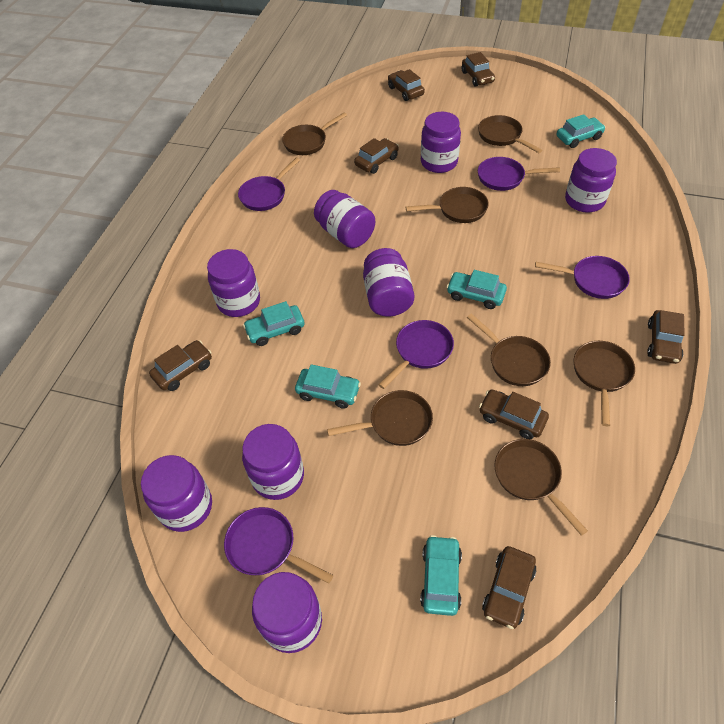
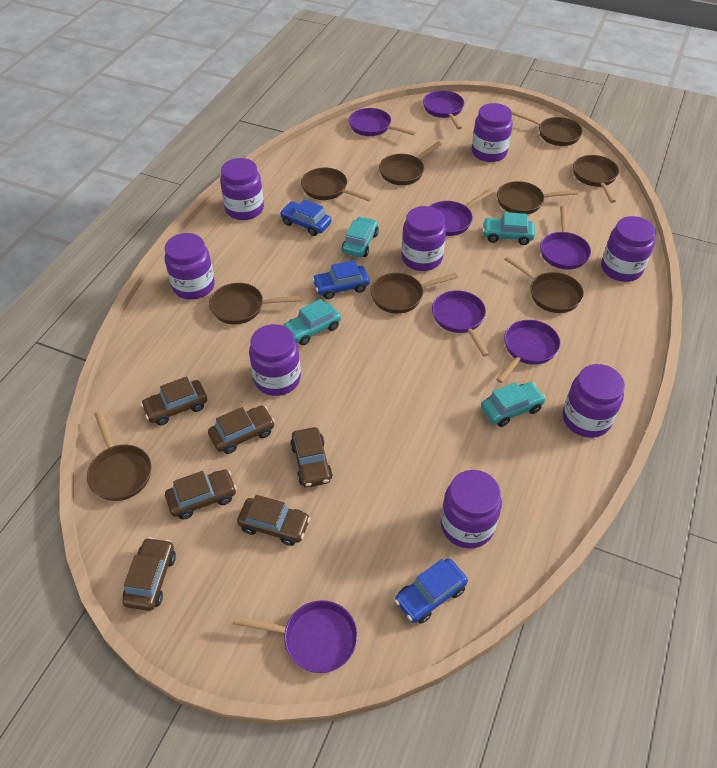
blue car: none = 0 -> [280,200,332,236] [312,260,369,299] [395,558,468,624] = 3
brown car: [149,340,212,391] [354,138,399,174] [388,69,425,101] [462,52,495,87] [479,389,549,439] [482,546,537,629] [647,310,685,364] = 7 -> [122,537,176,611] [141,376,207,425] [165,469,237,520] [208,405,275,454] [237,495,310,546] [290,427,333,488] = 6
brown pan: [282,112,347,155] [327,390,433,446] [406,187,489,223] [467,313,551,386] [478,115,542,153] [494,439,588,536] [574,341,635,426] = 7 -> [87,411,151,501] [209,283,301,325] [301,167,373,202] [371,273,458,314] [379,141,442,185] [497,181,579,215] [504,256,584,313] [512,110,583,146] [573,155,619,203] = 9
purple pan: [224,507,333,584] [238,157,300,211] [378,320,454,389] [478,157,560,191] [535,256,630,299] = 5 -> [233,600,358,673] [349,108,416,136] [423,91,464,130] [430,189,493,236] [432,290,489,357] [496,320,561,383] [540,206,591,270] = 7
turquoise car: [243,301,305,346] [295,364,361,409] [420,535,462,616] [447,270,507,309] [557,114,606,148] = 5 -> [283,299,341,345] [342,216,379,257] [481,382,546,427] [483,212,535,245] = 4

